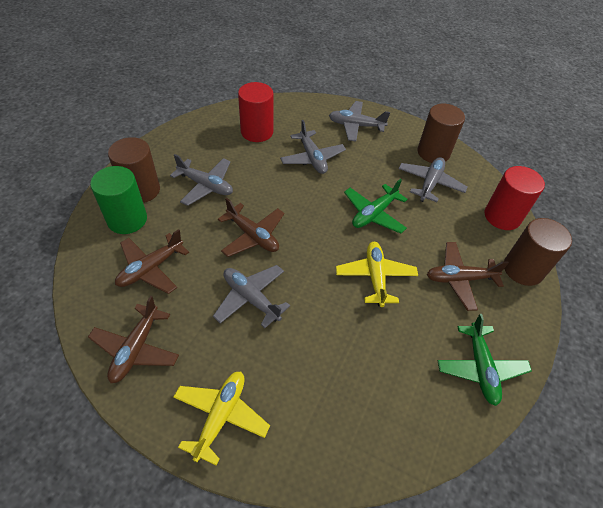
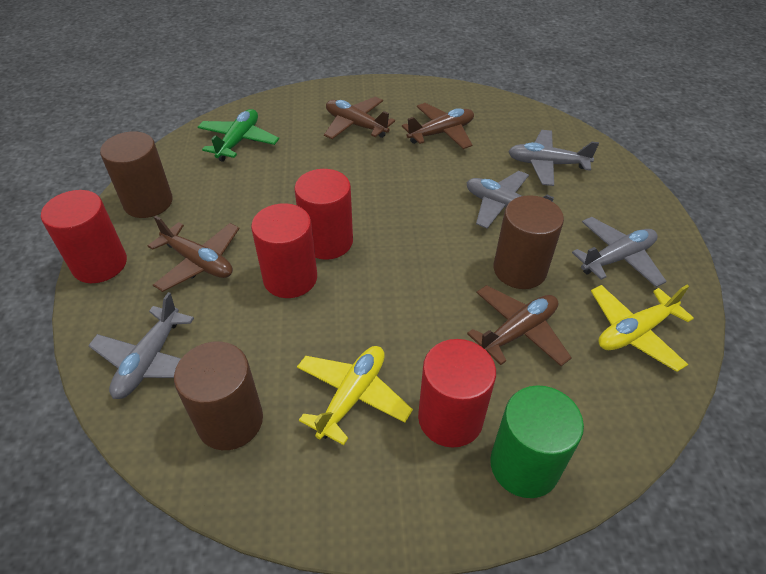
green plane: [344,179,408,234] [437,314,532,406] = 2 -> [198,109,279,162] = 1
grey plane: [170,154,233,206] [213,265,290,328] [280,120,346,174] [329,101,390,141] [398,157,467,202] = 5 -> [88,292,194,399] [467,171,554,229] [508,130,599,186] [572,217,667,287] = 4
red cylinder: [238,82,274,142] [485,166,545,230] = 2 -> [41,190,127,283] [251,203,317,298] [294,169,353,260] [418,339,496,448] = 4

